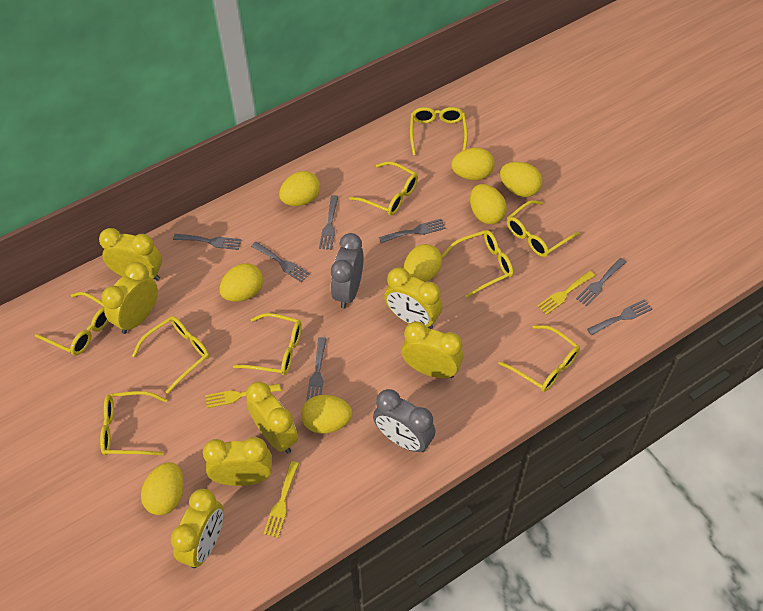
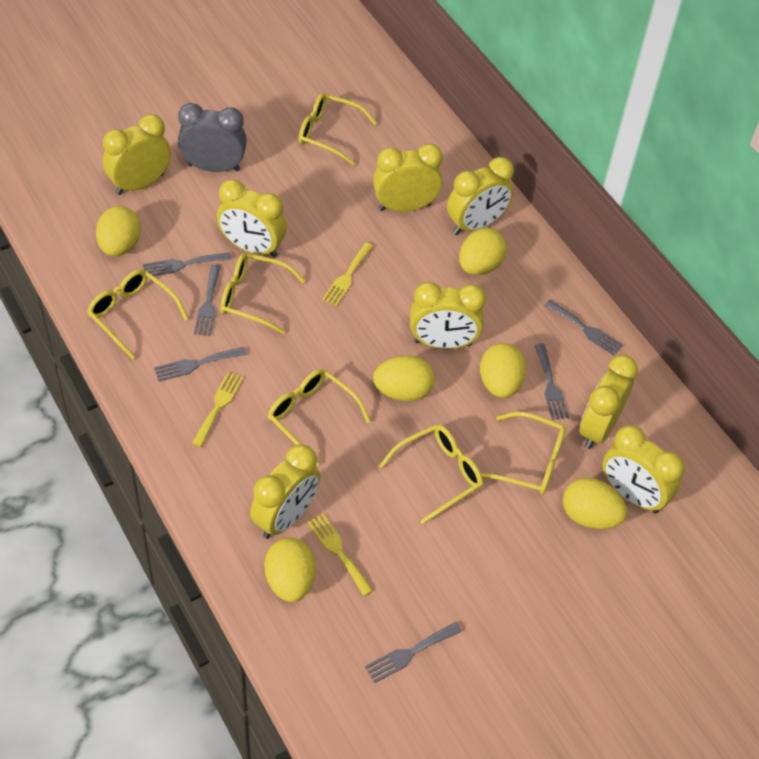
grey clock: [331,233,364,309] [373,389,436,452] = 2 -> [178,103,247,172] = 1
grey fork: [173,234,241,250] [251,242,310,283] [306,337,327,402] [319,195,339,250] [379,219,446,243] [576,258,626,307] [587,299,652,335] = 7 -> [143,253,231,276] [154,347,246,382] [194,264,221,336] [365,622,462,683] [535,343,569,420] [544,300,623,356] = 6
yellow clock: [99,228,162,281] [102,262,158,334] [171,489,223,568] [203,437,272,486] [246,382,298,454] [384,267,442,329] [401,321,463,378] = 7 -> [103,114,171,195] [217,179,287,258] [250,444,320,539] [373,143,443,212] [410,282,486,349] [447,157,514,235] [579,355,638,449] [602,425,685,514] = 8
yellow egg: [141,462,184,515] [219,263,263,302] [279,171,320,206] [301,395,352,434] [404,244,442,282] [451,147,495,180] [470,184,507,224] [500,162,542,197] = 8 -> [96,206,141,256] [264,538,316,602] [373,355,435,401] [459,228,507,275] [480,343,526,398] [563,478,627,529] = 6
yellow glasses: [35,292,109,355] [100,391,167,455] [132,316,210,394] [233,313,302,375] [349,161,418,216] [410,107,468,156] [441,230,513,298] [499,325,580,392] [507,200,580,257] = 9 -> [87,269,189,360] [220,253,305,334] [268,369,371,466] [299,93,377,165] [379,425,483,524] [481,412,566,494] = 6

